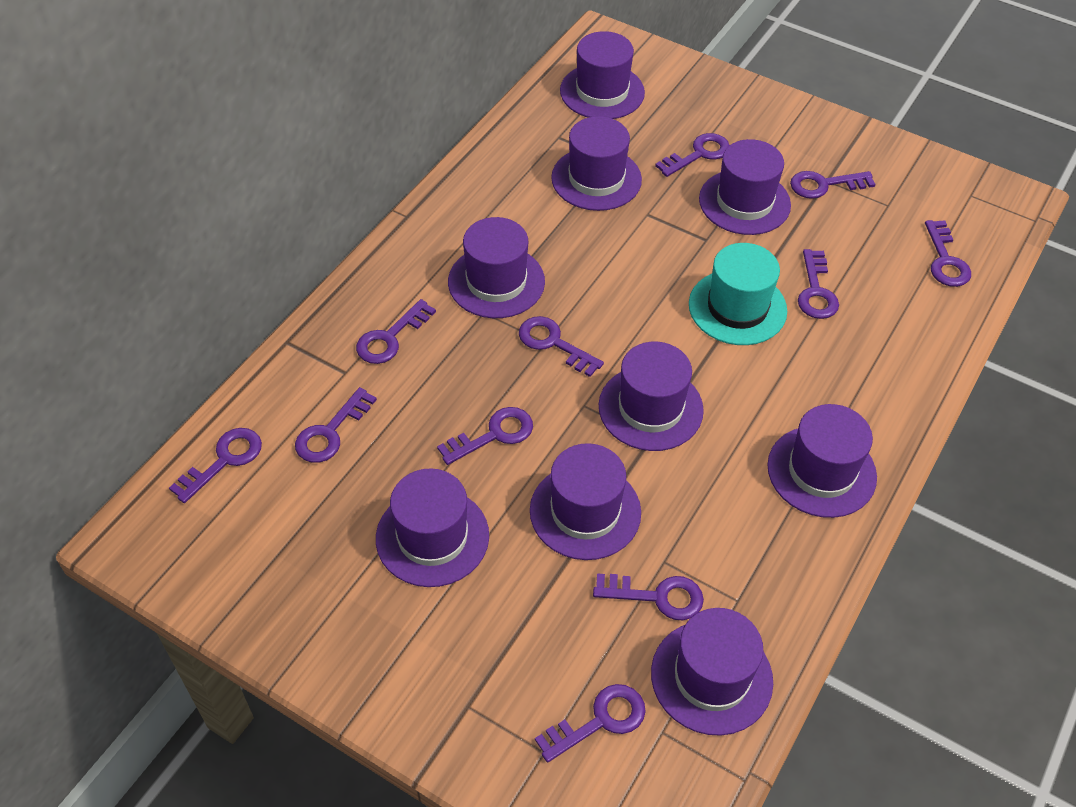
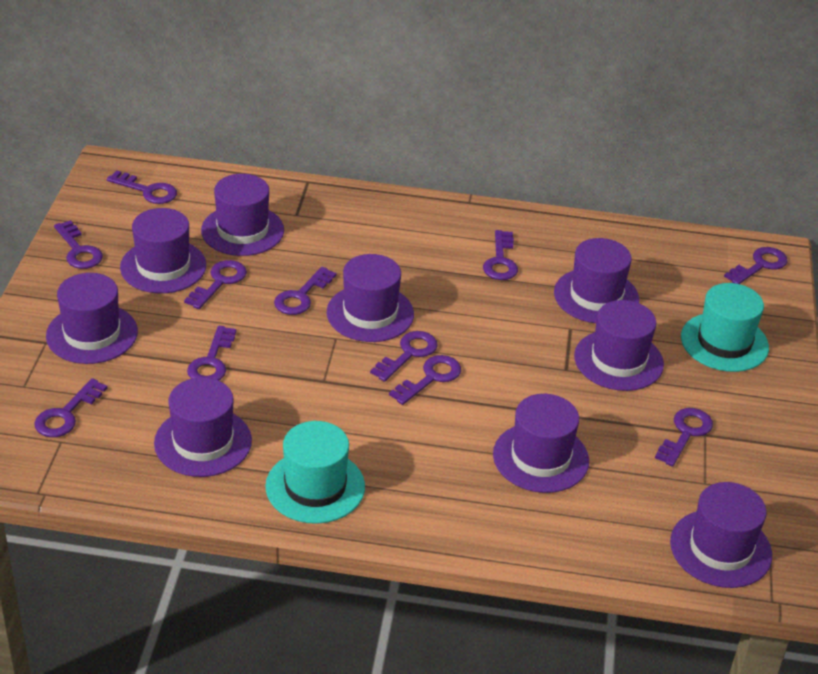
turquoise hat: [689,243,787,345] = 1 -> [265,421,365,524] [681,283,769,372] = 2

